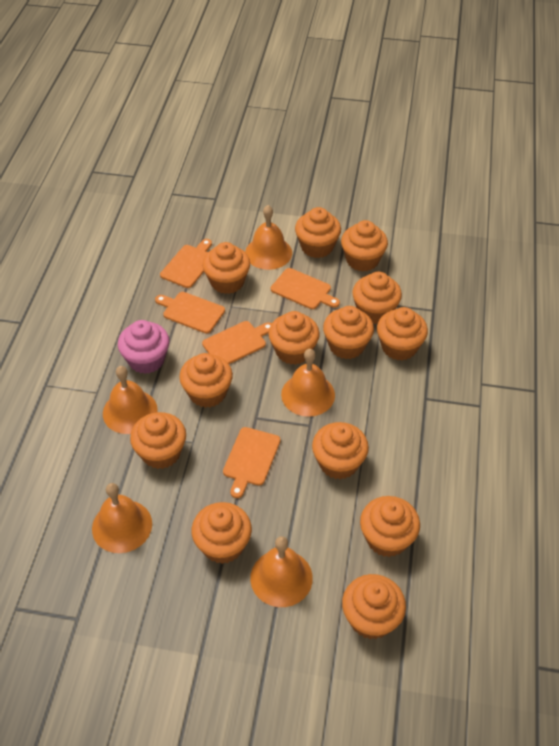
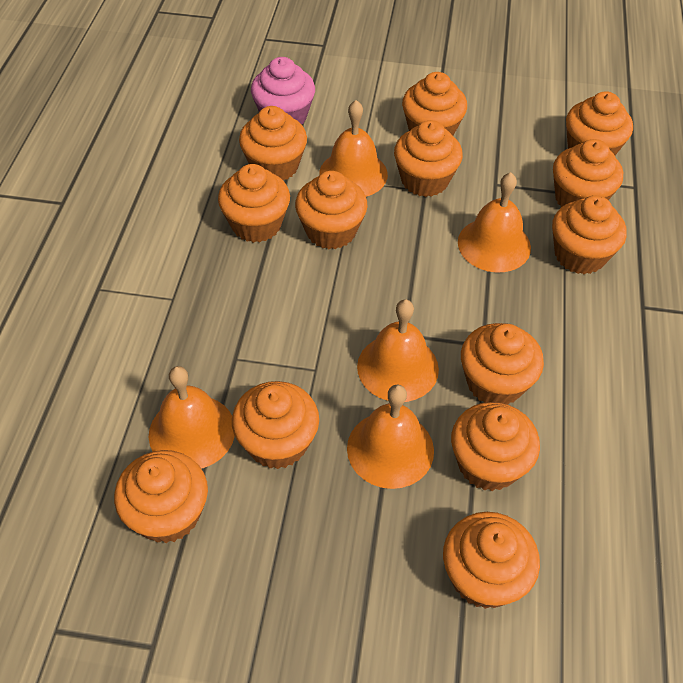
orange cutting board: [155,292,225,333] [160,239,212,288] [202,321,272,364] [223,427,281,498] [271,268,340,309] = 5 -> none = 0

